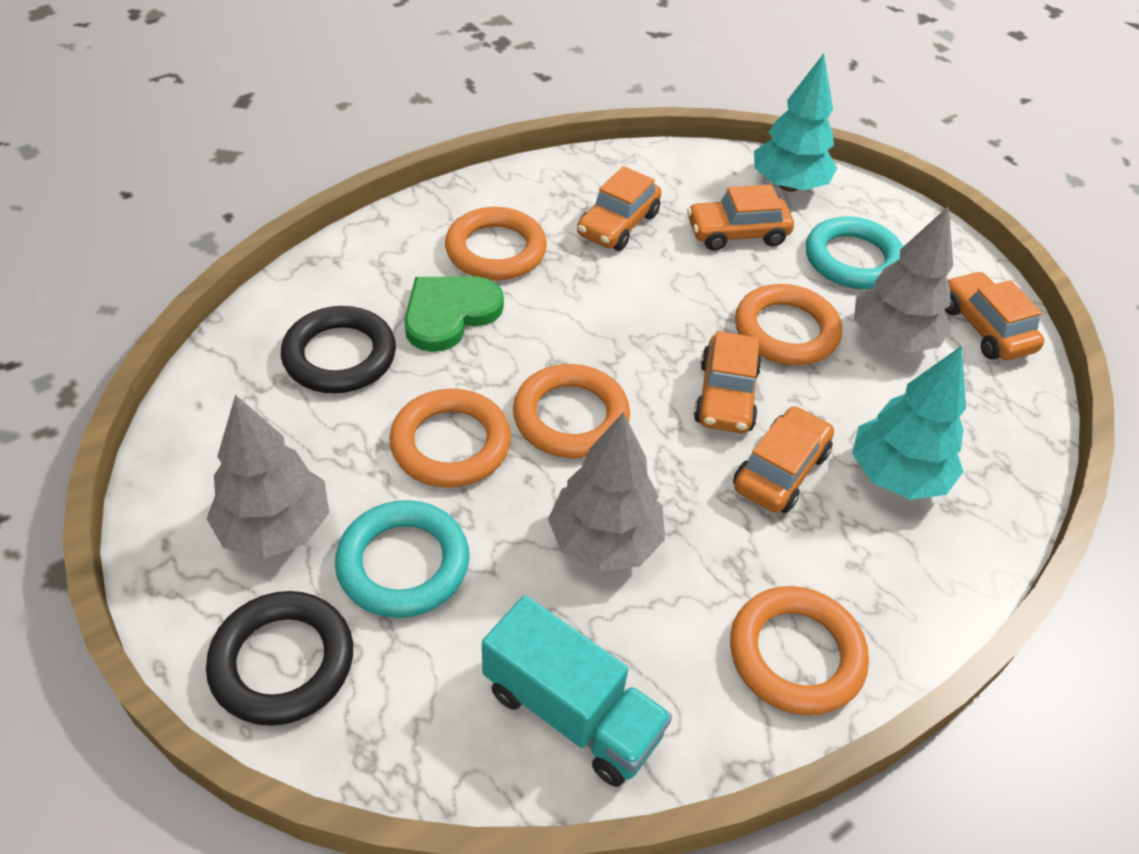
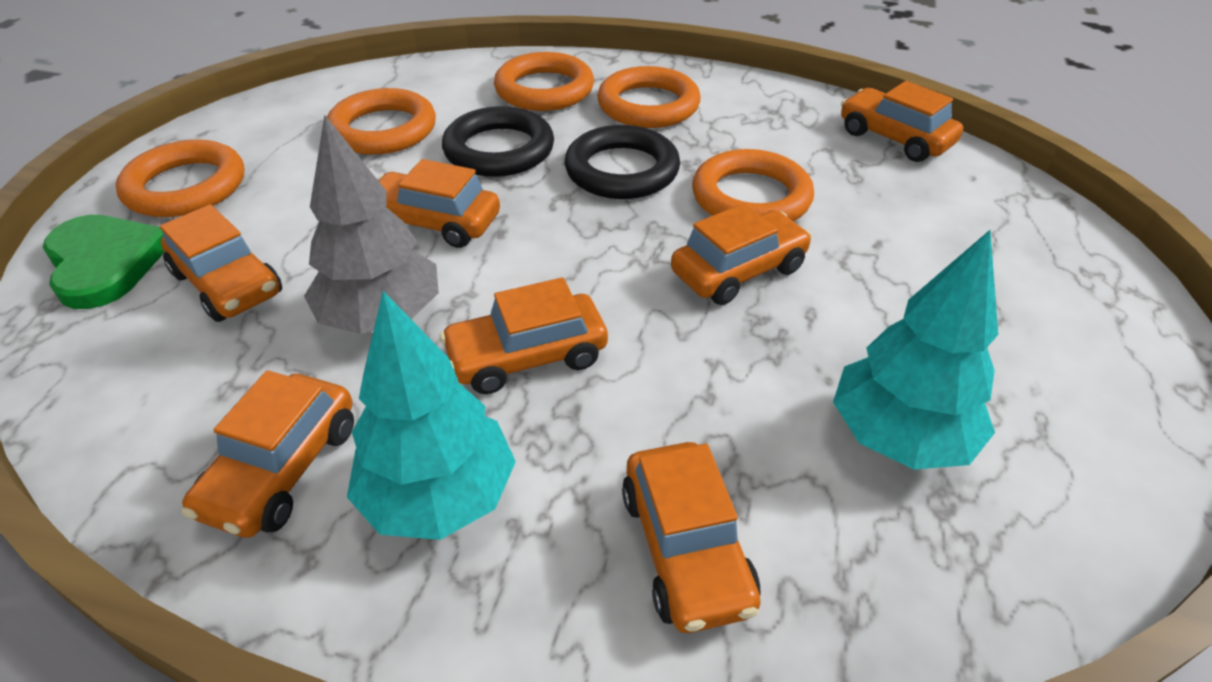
grey tree: [207,395,329,559] [548,412,665,572] [854,206,953,353] = 3 -> [304,115,439,334] = 1
orange car: [577,166,661,251] [687,185,794,251] [694,331,762,433] [733,406,834,513] [945,271,1045,360] = 5 -> [160,204,282,322] [181,370,354,538] [378,159,500,248] [440,277,608,394] [622,442,761,633] [671,203,812,305] [841,81,963,162] = 7
turquoise ring: [335,500,469,618] [806,217,903,289] = 2 -> none = 0
turquoise truck: [482,595,672,787] = 1 -> none = 0

